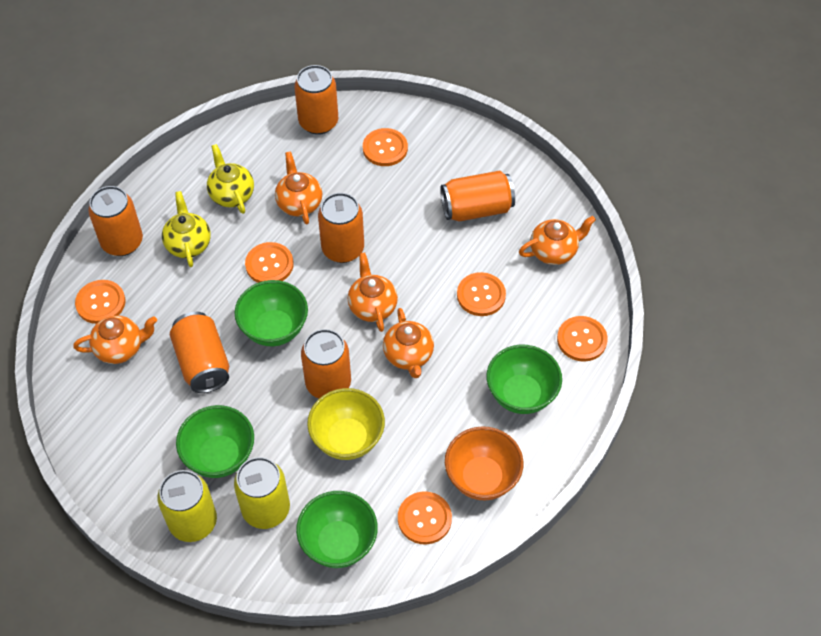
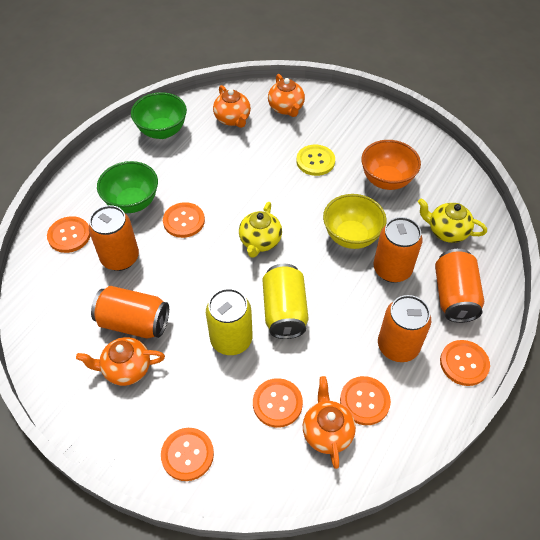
green bowl: [176,405,254,478] [234,280,308,346] [296,491,378,568] [486,345,562,414] = 4 -> [97,161,158,213] [131,92,187,139] = 2
orange can: [88,186,143,256] [170,312,229,393] [294,65,338,135] [301,329,351,399] [318,193,364,263] [440,171,515,222] = 6 -> [89,205,139,271] [91,286,169,339] [373,217,423,283] [378,295,431,362] [435,249,484,323] = 5
orange teapot: [73,315,157,364] [275,151,322,224] [348,252,398,332] [383,308,434,378] [519,216,596,265] = 5 -> [76,337,165,386] [213,85,251,128] [268,74,305,117] [303,376,356,469] = 4
yellow button: none = 0 -> [296,145,335,176] = 1

